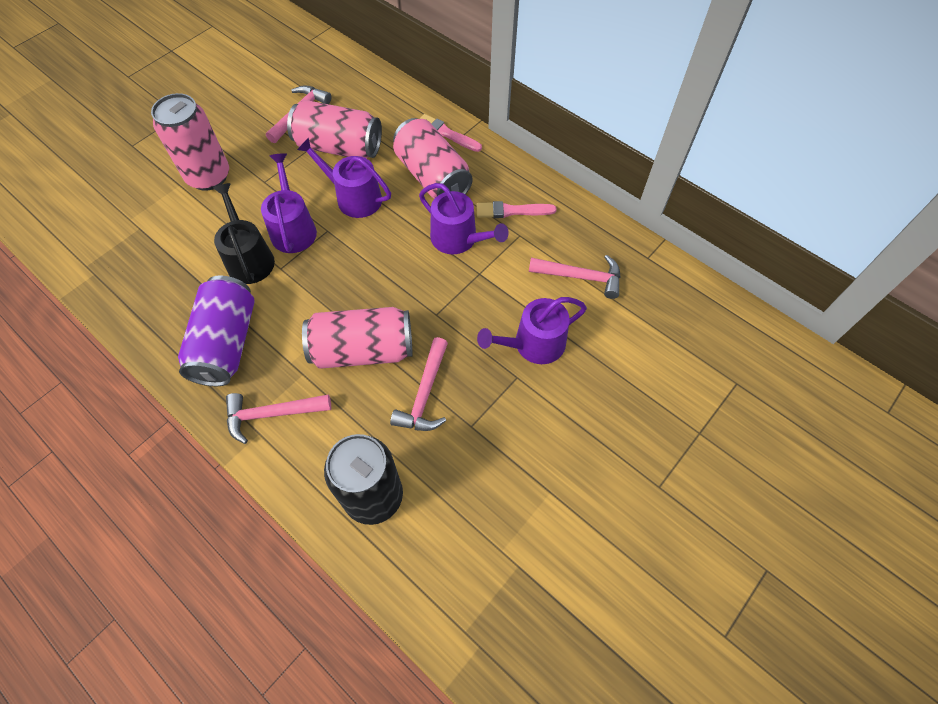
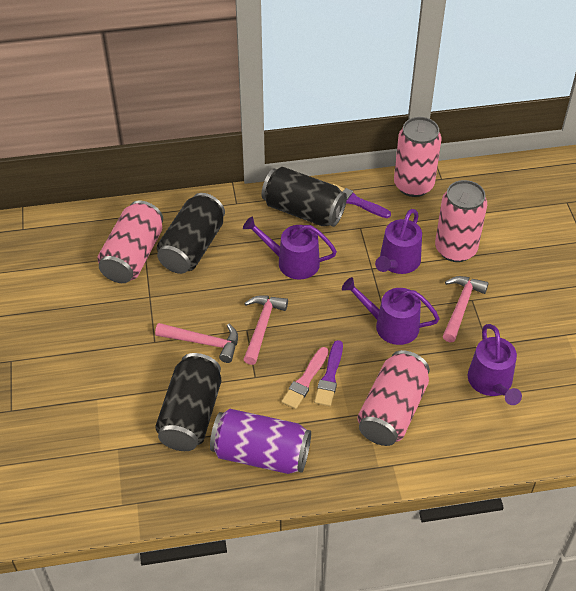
black can: [324,434,403,525] = 1 -> [155,353,221,451] [157,193,225,274] [262,167,347,227] = 3
black watering can: [213,183,275,284] = 1 -> none = 0
pink brush: [419,114,482,152] [477,201,557,218] = 2 -> [281,347,329,409] = 1
pink hammer: [226,393,331,444] [266,85,331,143] [390,337,448,431] [529,255,621,299] = 4 -> [155,323,238,363] [243,295,288,365] [443,276,489,342] = 3
purple brush: none = 0 -> [314,340,343,406] [332,184,391,218] = 2

